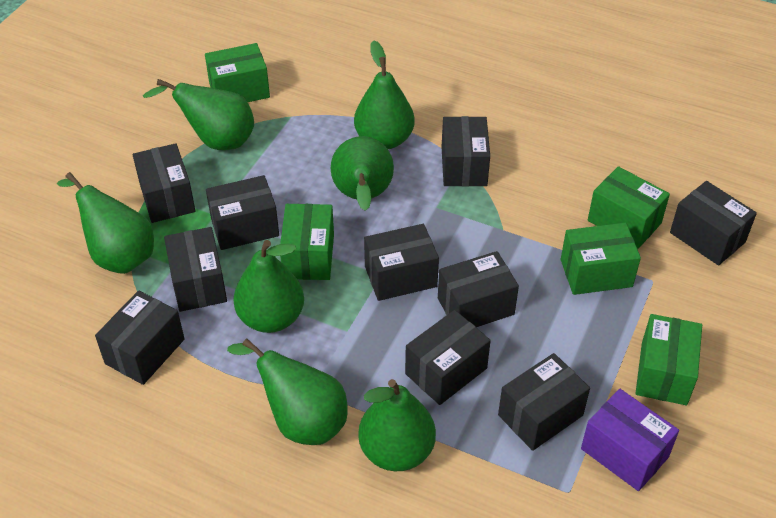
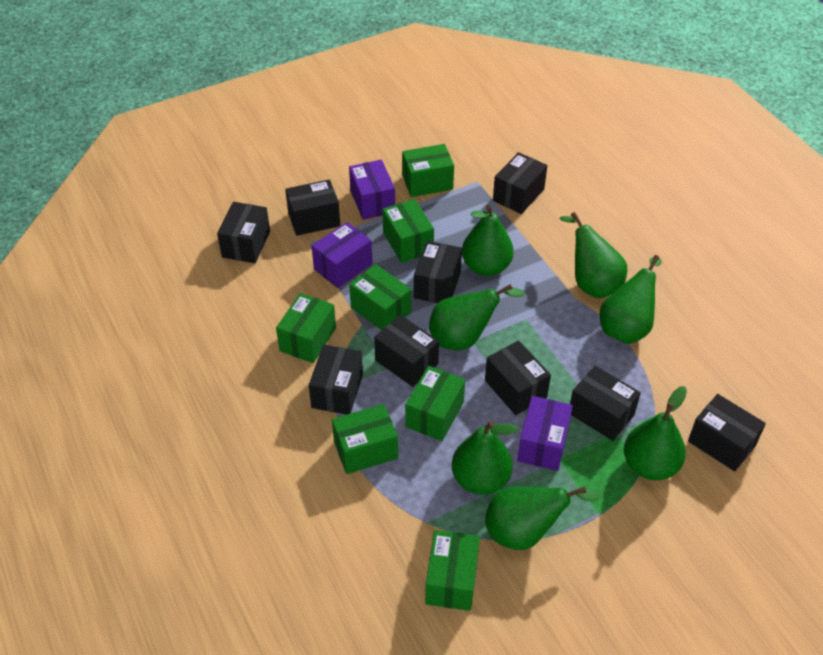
black box: [95,290,185,385] [133,143,195,223] [164,227,227,312] [206,175,279,250] [364,224,439,301] [405,310,491,405] [438,251,519,327] [442,116,490,186] [498,353,590,451] [670,181,757,266] = 10 -> [217,202,270,263] [285,179,340,236] [309,345,363,415] [374,315,439,387] [414,241,462,303] [485,340,551,415] [493,152,547,214] [570,366,641,441] [688,394,766,471] = 9
green box: [205,43,270,102] [280,204,334,280] [561,223,641,295] [588,166,670,249] [635,314,702,405] = 5 -> [276,293,336,363] [332,404,398,474] [349,264,411,330] [382,199,434,263] [402,144,454,197] [405,366,465,441] [425,530,480,611] = 7
purple box: [581,389,679,491] = 1 -> [312,222,373,288] [349,160,395,220] [517,396,573,471] = 3

